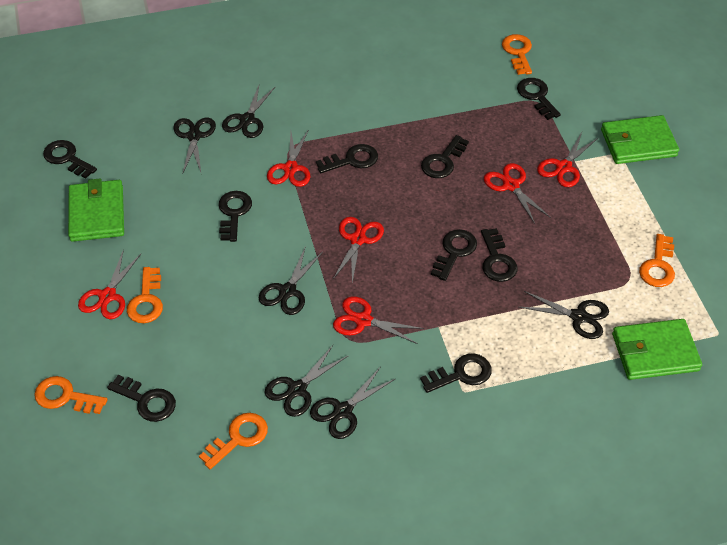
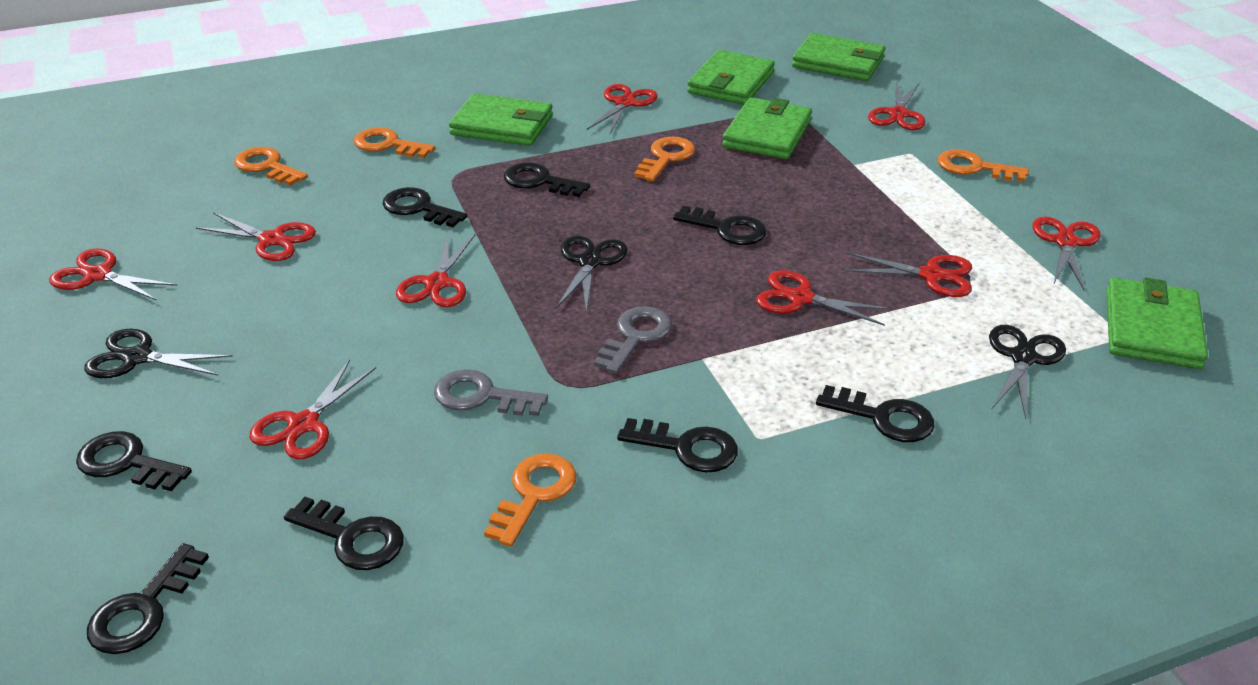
black key: [43,140,97,179] [107,375,176,422] [218,191,252,242] [316,144,378,173] [420,353,492,393] [421,135,469,178] [431,229,477,281] [481,228,517,282] [517,78,561,120] = 9 -> [76,431,192,491] [87,543,209,654] [284,497,404,570] [383,187,467,228] [504,162,590,197] [617,418,738,473] [673,206,767,245] [816,385,934,442] = 8
black scissors: [173,118,216,172] [222,85,275,138] [259,246,323,315] [265,345,348,417] [310,368,396,439] [519,291,609,339] = 6 -> [84,329,233,378] [556,236,628,312] [989,325,1066,419] = 3
green wallet: [68,178,124,242] [601,115,679,164] [612,319,702,380] = 3 -> [449,93,553,146] [687,50,775,105] [722,97,812,159] [792,33,886,81] [1106,277,1208,369] = 5
grey key: none = 0 -> [434,369,548,416] [594,306,672,374] = 2
red scissors: [78,249,141,319] [267,129,311,187] [333,217,384,283] [333,296,424,344] [484,163,551,224] [537,132,598,187] = 6 -> [49,249,177,301] [196,212,316,261] [250,360,376,459] [396,234,475,307] [587,84,658,136] [756,270,892,326] [844,252,972,297] [868,82,925,130] [1032,217,1101,290] = 9

